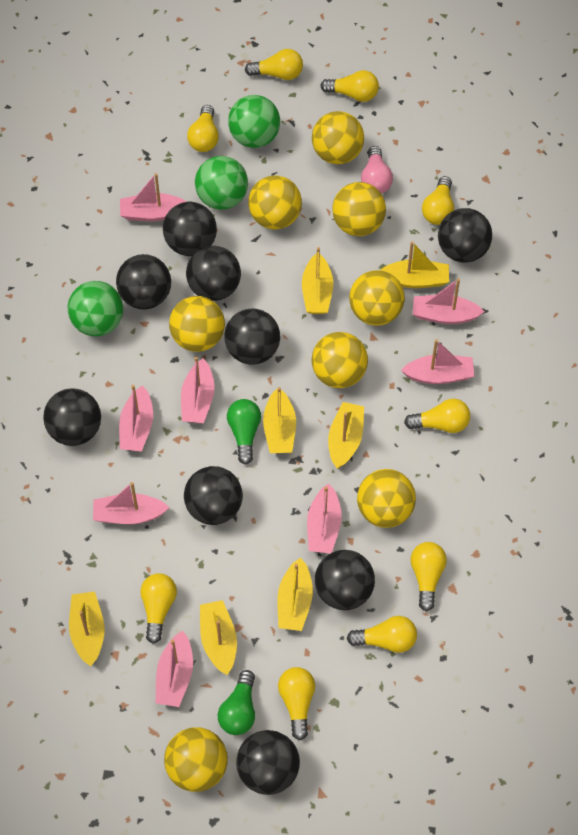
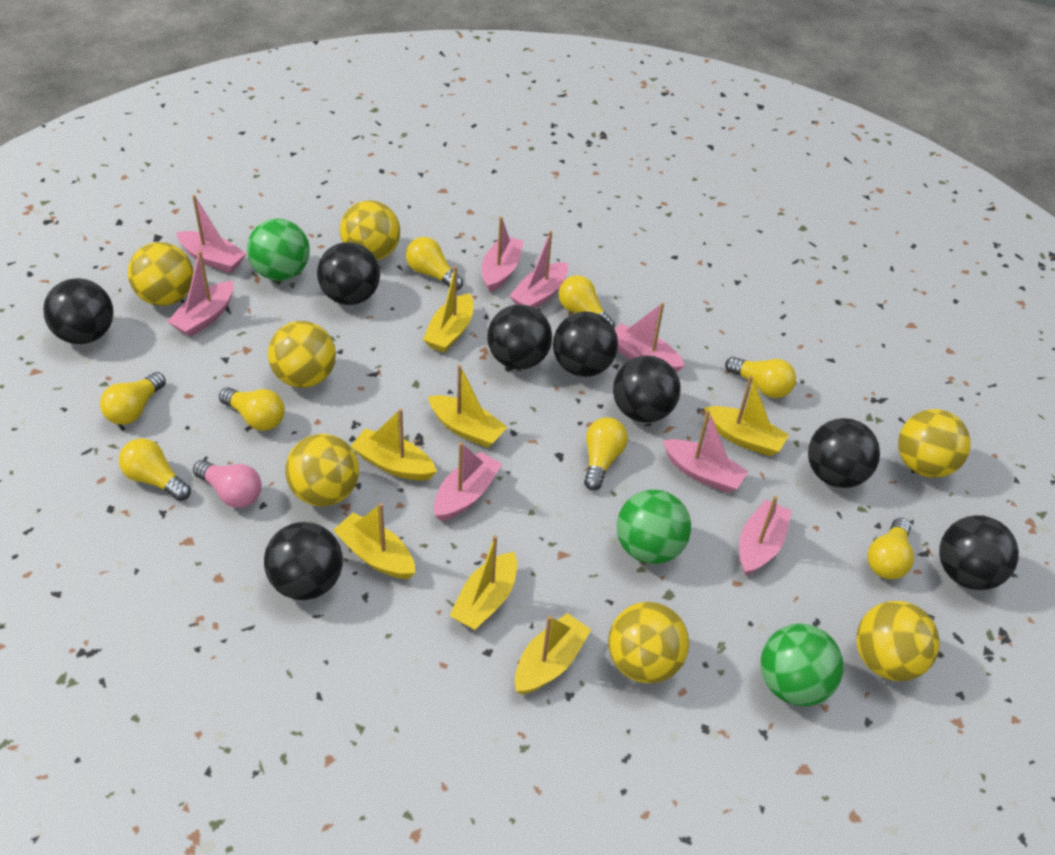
black ball: [43,389,101,446] [116,254,171,310] [163,202,217,256] [184,466,243,525] [186,246,241,301] [224,309,280,365] [236,730,300,795] [315,550,375,610] [438,208,492,263] = 9 -> [43,278,113,344] [264,522,343,600] [317,242,380,305] [487,304,552,370] [553,311,618,377] [613,356,681,423] [808,418,880,488] [939,515,1019,590] = 8
green light bulb: [218,670,255,735] [227,399,261,465] = 2 -> none = 0
yellow ball: [164,727,228,792] [169,296,225,352] [248,175,302,230] [312,111,364,164] [312,332,368,388] [332,182,386,236] [349,270,405,326] [357,469,416,528] = 8 -> [128,242,194,306] [268,321,336,388] [285,434,359,507] [340,200,400,260] [608,602,689,683] [856,601,940,681] [898,409,971,478] = 7
yellow light bulb: [140,573,177,644] [187,105,219,152] [245,49,303,80] [278,667,315,741] [320,70,379,102] [347,616,417,653] [404,399,470,433] [410,542,447,611] [422,176,454,225] = 9 -> [100,372,166,425] [119,438,191,501] [219,387,285,431] [406,237,463,290] [559,275,615,327] [584,417,628,491] [725,357,796,398] [867,518,914,579] = 8

